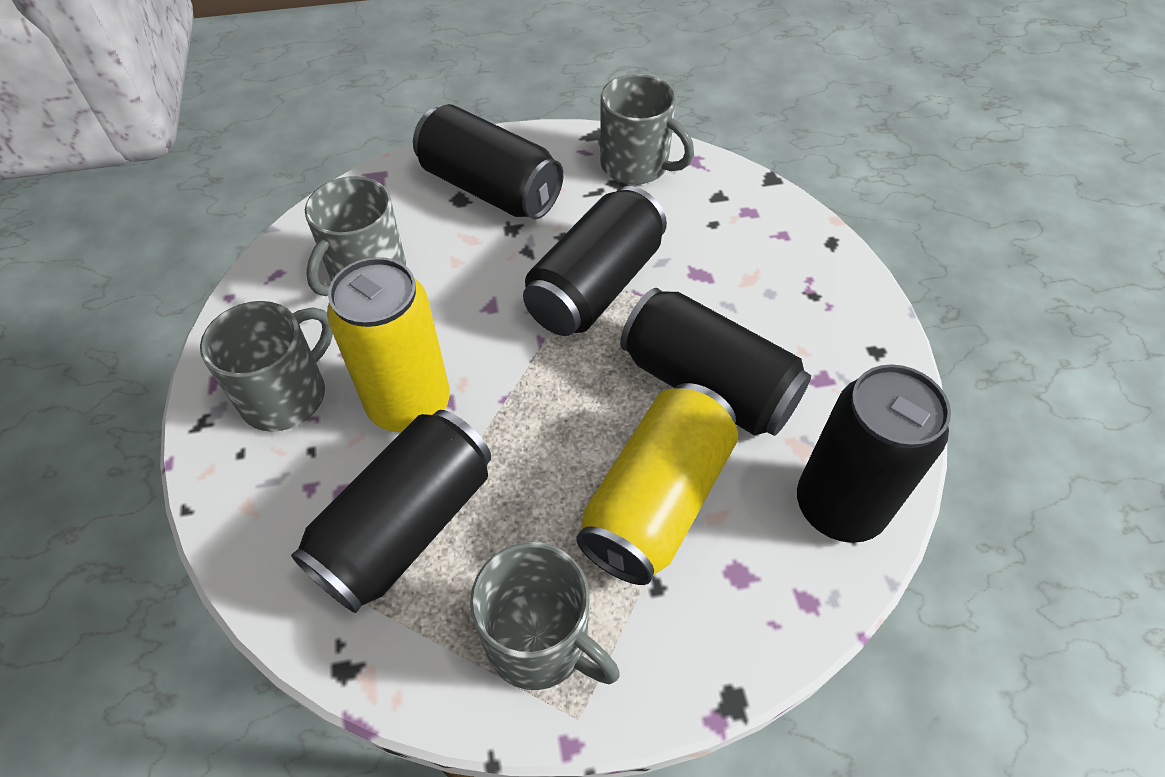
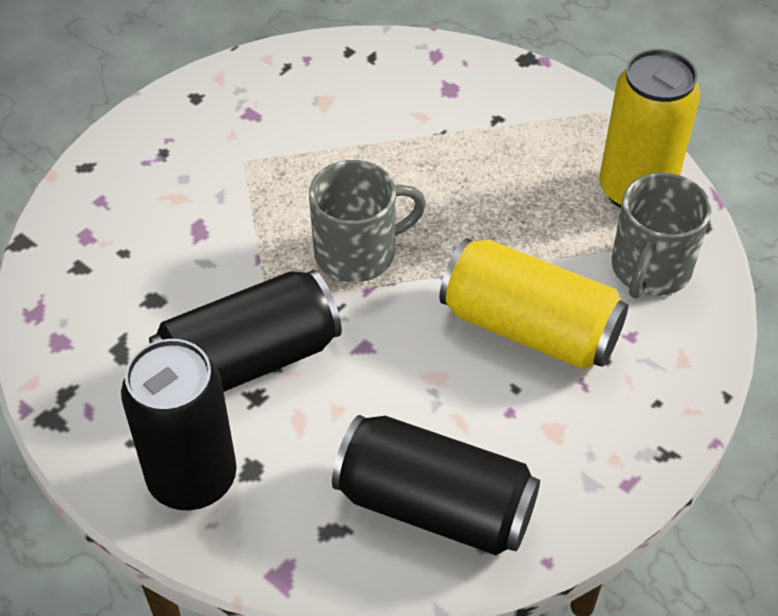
black can: [291,410,491,613] [413,104,564,219] [523,186,667,336] [620,288,811,436] [797,364,951,543] = 5 -> [121,339,237,510] [149,269,342,392] [332,415,540,555] = 3
grey mug: [200,301,333,432] [305,176,406,296] [470,542,620,690] [600,74,694,185] = 4 -> [309,160,426,282] [612,172,711,299] = 2

